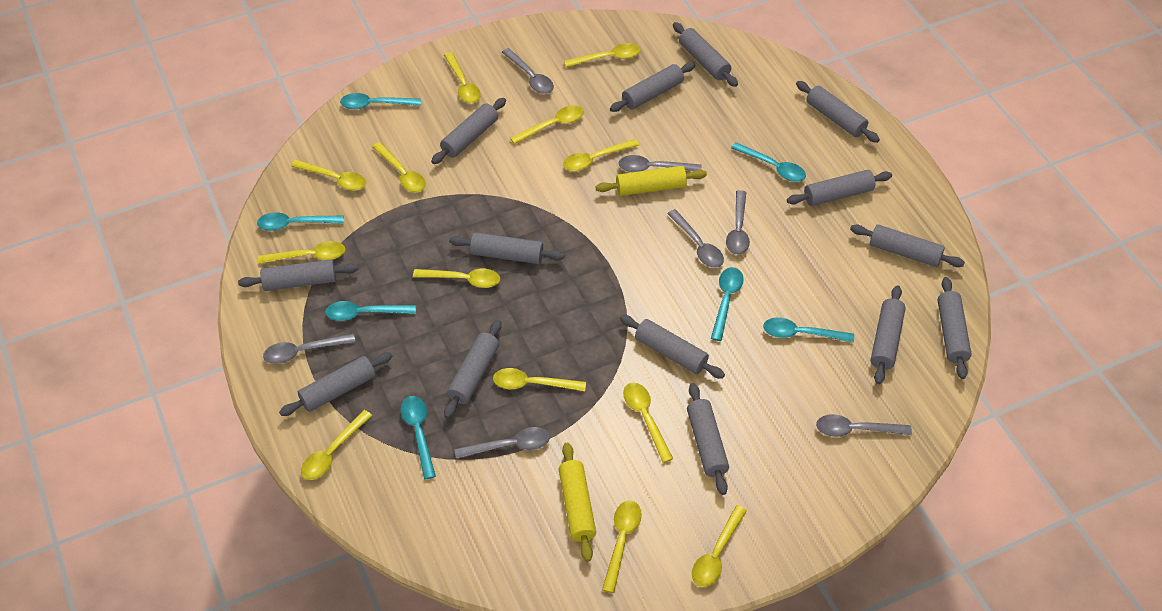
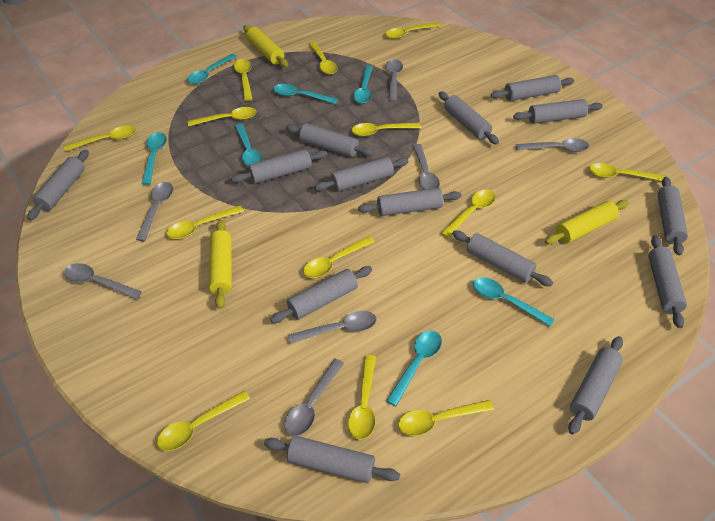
yellow rolling pin: [559,442,596,562] [596,166,707,196] = 2 -> [209,220,232,309] [243,25,288,67] [545,200,629,245] = 3

